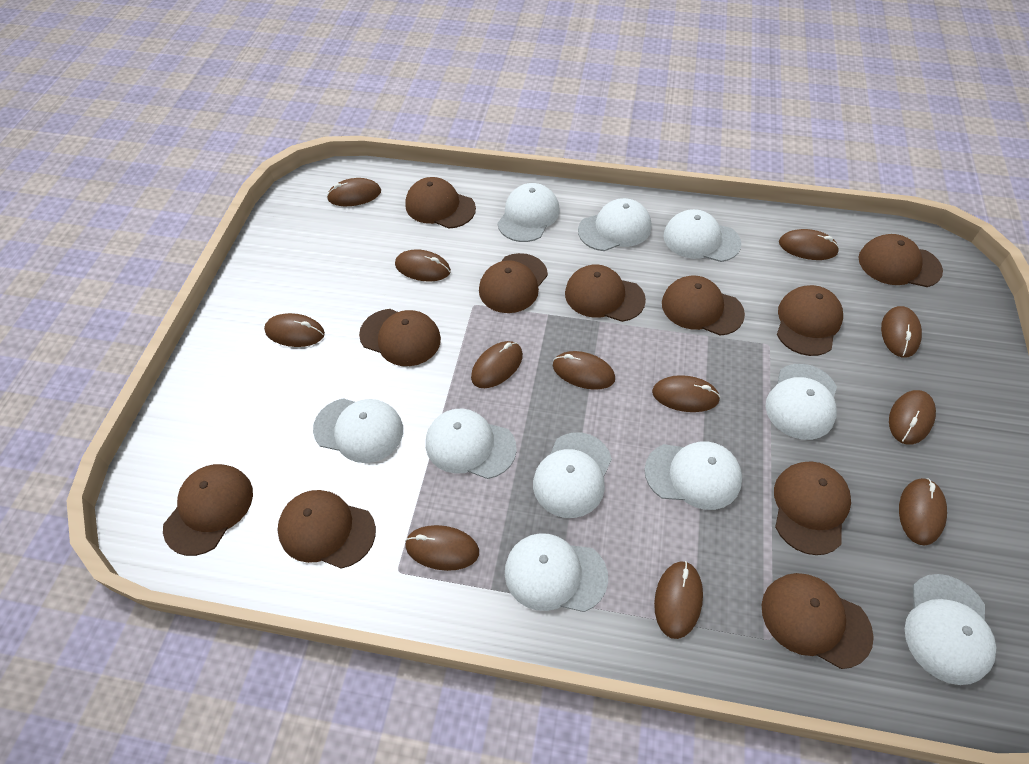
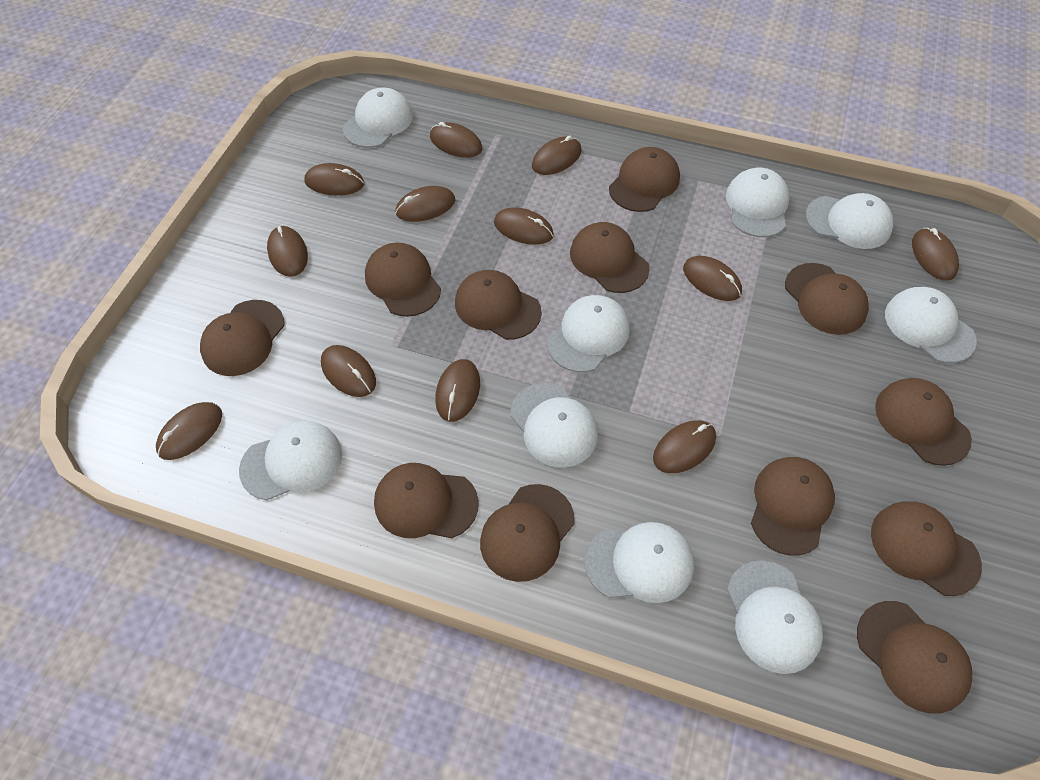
brown cap: [163,464,253,556] [277,490,376,569] [359,309,441,366] [405,177,476,228] [479,253,548,313] [565,264,646,322] [662,276,745,336] [762,573,874,669] [774,461,851,555] [777,285,843,356] [858,234,943,287] = 11 -> [200,300,285,376] [365,242,441,317] [374,463,479,538] [455,270,542,340] [480,484,575,582] [570,222,650,293] [609,147,680,212] [751,457,835,556] [785,263,869,335] [857,601,972,714] [871,502,982,596] [875,378,972,466] = 12
white cap: [313,398,403,463] [426,408,517,479] [497,183,560,242] [505,533,608,612] [533,433,612,518] [578,198,652,251] [644,441,742,510] [663,209,741,262] [765,364,837,440] [905,574,996,685] = 10 -> [239,421,342,500] [343,87,413,148] [511,383,598,468] [547,295,630,372] [585,522,694,603] [726,168,790,237] [727,560,823,674] [806,193,893,249] [885,287,977,363] = 9

